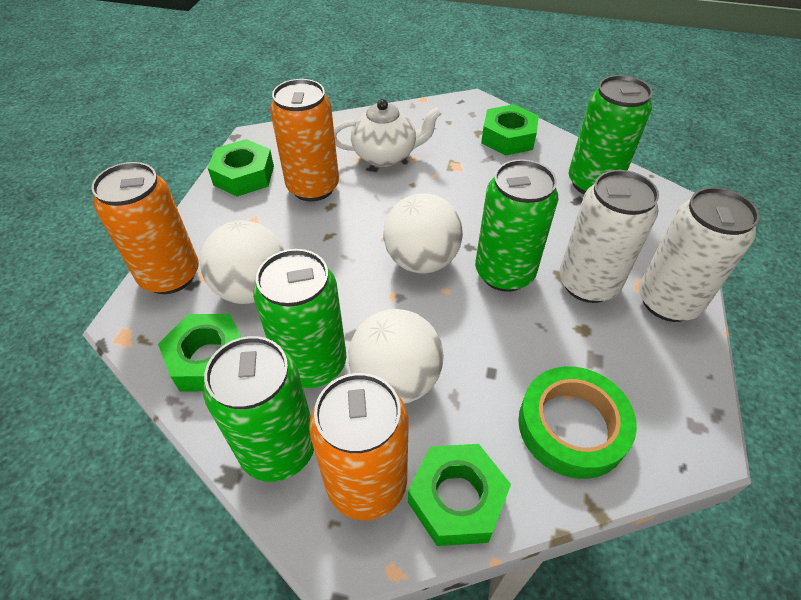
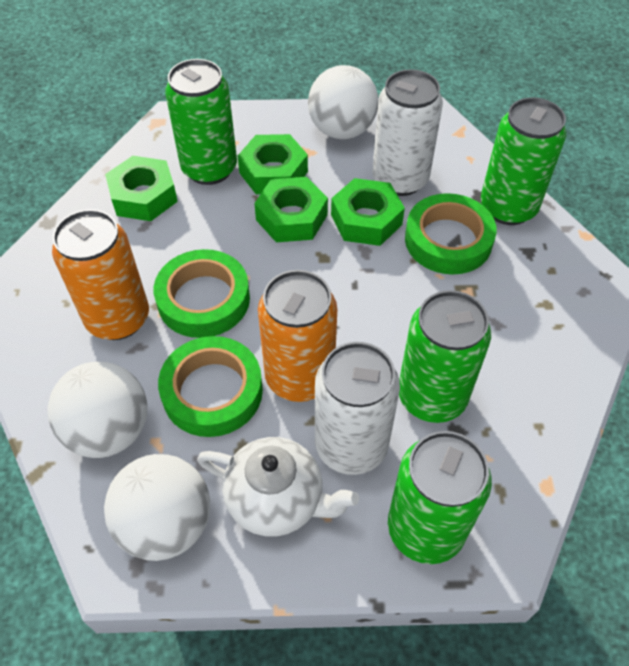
green tape: [518,366,637,479] = 1 -> [154,249,250,338] [158,336,263,437] [405,193,497,275] = 3
orange can: [92,162,199,294] [270,79,339,202] [309,373,409,520] = 3 -> [52,209,149,340] [258,270,337,402] = 2

